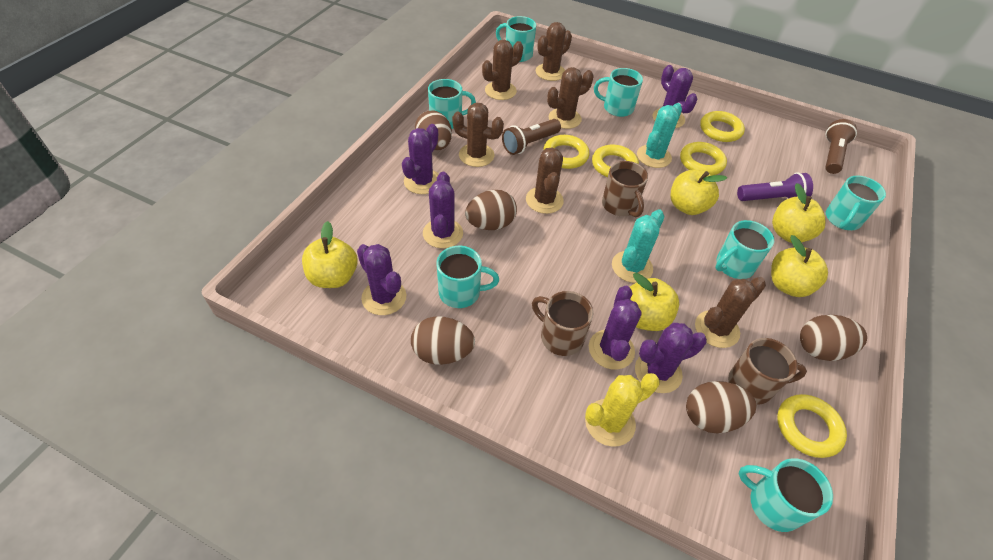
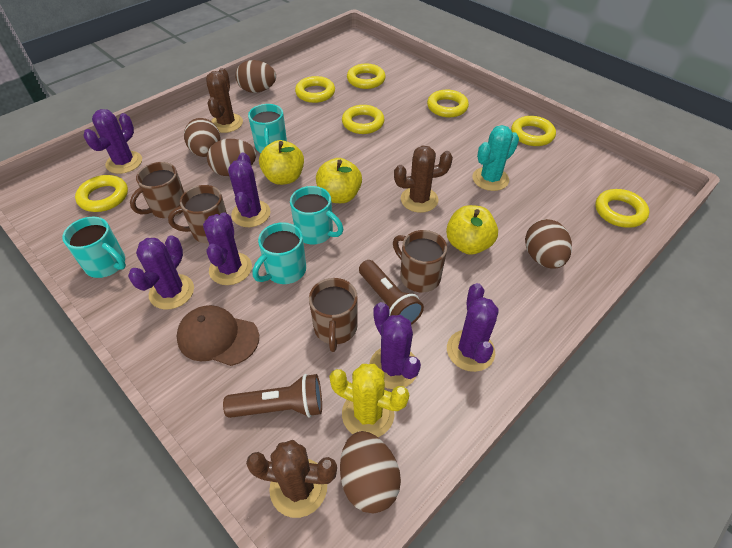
brown cactus: [452,103,504,167] [482,40,523,100] [526,147,564,214] [536,22,572,81] [547,67,594,129] [695,277,766,348] = 6 -> [206,68,243,133] [246,440,337,518] [394,145,453,213] = 3
brown cap: none = 0 -> [176,305,259,366] = 1
brown mug: [532,291,593,356] [602,161,648,217] [728,338,807,405] = 3 -> [130,162,184,218] [168,185,227,243] [309,278,358,352] [393,230,447,292] = 4
purple flashlight: [737,172,813,201] = 1 -> none = 0
turquoise cactus: [612,209,664,283] [637,103,682,168] = 2 -> [472,125,519,191] = 1
turquoise mug: [428,79,476,129] [437,246,499,308] [496,16,536,62] [594,68,643,117] [715,220,774,279] [738,458,833,532] [826,175,886,230] = 7 -> [62,217,126,278] [248,104,287,153] [253,222,306,284] [290,186,343,244] = 4
yellow apple: [302,221,357,288] [630,273,679,331] [670,170,727,215] [771,235,828,297] [772,183,826,243] = 5 -> [259,140,304,185] [316,158,362,203] [446,205,498,255] = 3
yellow ring: [543,135,590,169] [592,144,639,177] [680,142,727,176] [700,111,745,142] [777,394,847,458] = 5 -> [75,175,128,212] [295,76,335,103] [342,105,385,134] [347,64,386,89] [427,90,469,118] [511,116,556,146] [595,189,649,228] = 7

